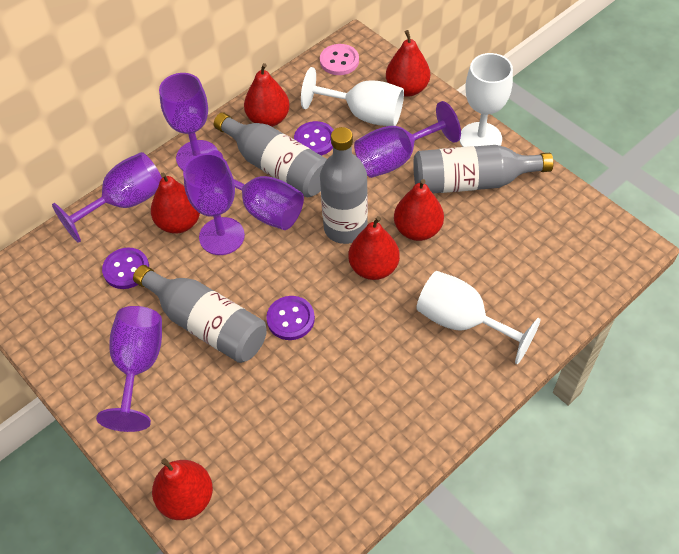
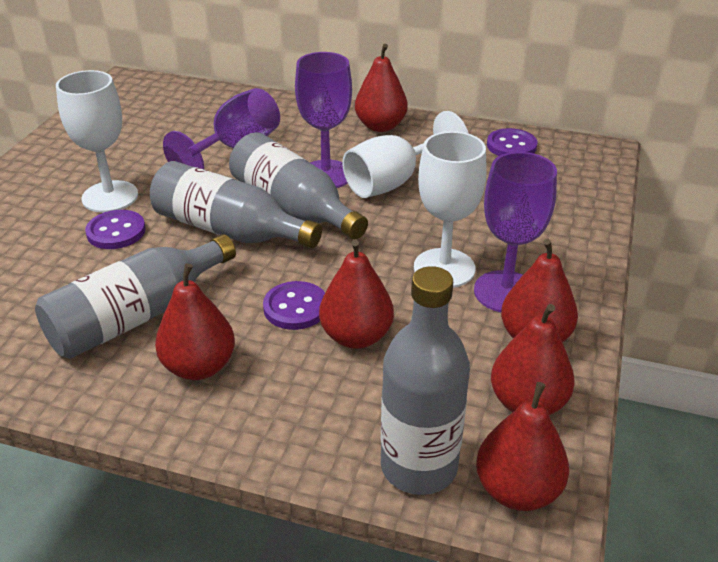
pink button: [320,44,359,75] = 1 -> none = 0
purple goblet: [52,152,162,243] [96,306,162,432] [159,73,218,170] [183,153,245,255] [209,150,304,230] [354,101,461,178] = 6 -> [163,88,280,169] [295,52,352,188] [474,152,557,312] = 3

